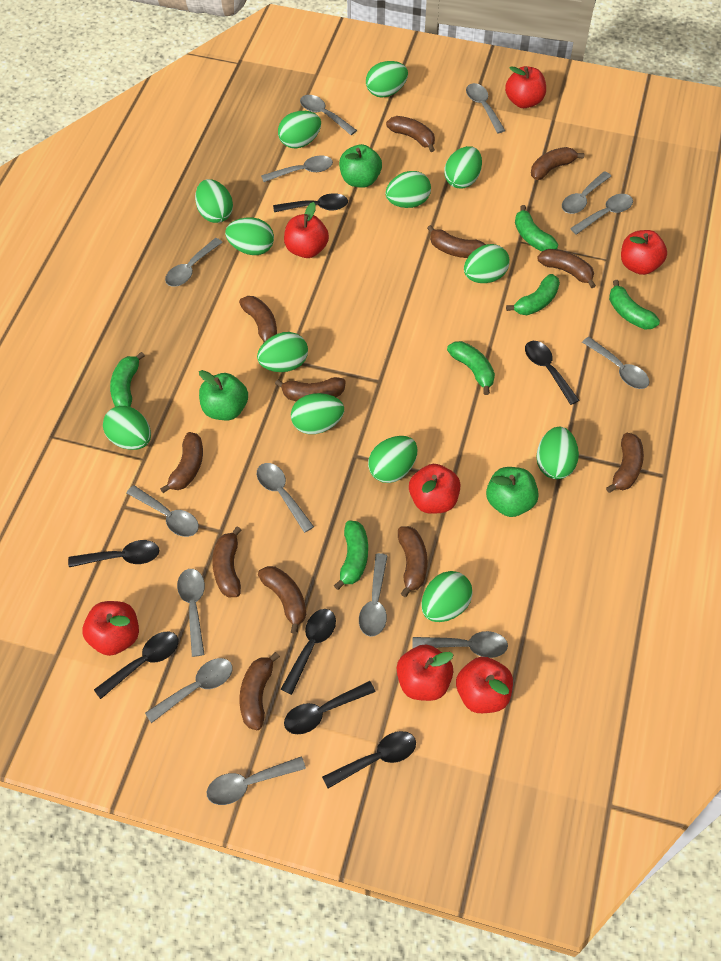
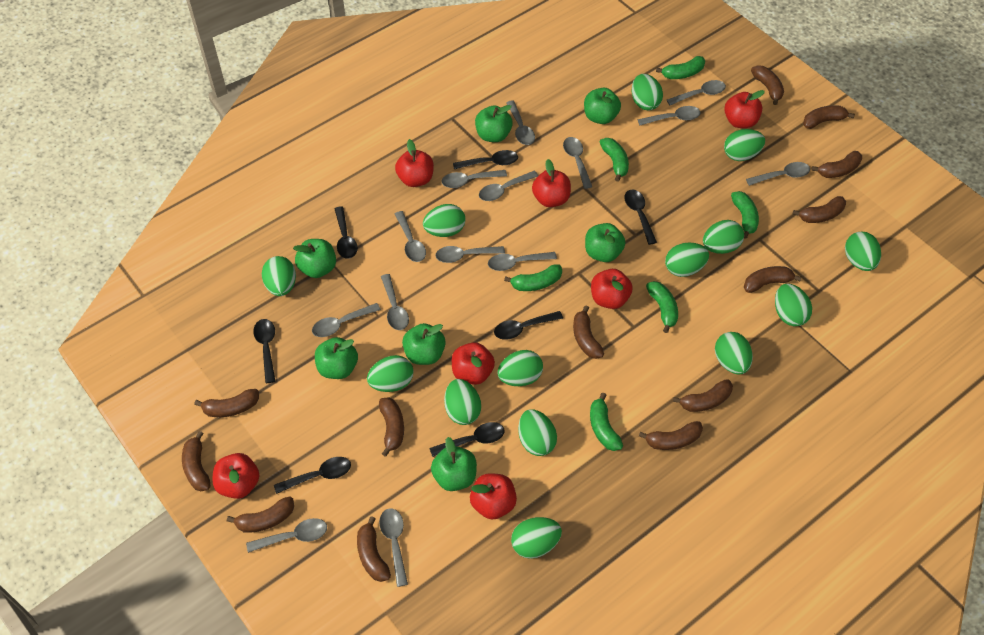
brown banana: [160,432,203,493] [212,527,241,597] [239,296,277,343] [240,652,280,730] [258,566,306,634] [275,377,346,401] [386,116,435,152] [398,526,427,597] [427,225,486,258] [531,147,584,180] [537,249,596,288] [606,433,644,493] = 12 -> [182,431,210,491] [194,389,259,417] [227,497,294,533] [357,516,391,582] [379,397,404,457] [573,305,604,359] [639,421,703,450] [673,379,733,412] [744,266,801,293] [751,65,784,105] [792,196,846,223] [803,105,855,129] [811,151,862,178] = 13
green apple: [199,370,248,420] [339,144,382,188] [486,467,539,517] = 3 -> [293,239,336,278] [315,337,358,379] [402,323,445,365] [431,437,477,491] [475,105,513,142] [584,88,621,124] [585,223,625,262] = 7
green egg: [103,406,151,450] [195,179,233,223] [225,217,274,255] [257,332,308,372] [278,111,321,148] [291,393,344,434] [366,61,408,98] [368,436,417,483] [385,171,431,208] [421,571,473,622] [444,146,482,189] [464,244,510,283] [536,427,579,479] = 13 -> [262,256,296,296] [367,355,414,392] [423,204,465,237] [444,379,481,425] [497,350,543,386] [511,517,562,559] [518,409,557,456] [632,74,663,110] [665,243,709,277] [703,220,744,254] [715,332,753,375] [724,129,765,161] [775,284,812,326] [845,232,881,271] = 14

